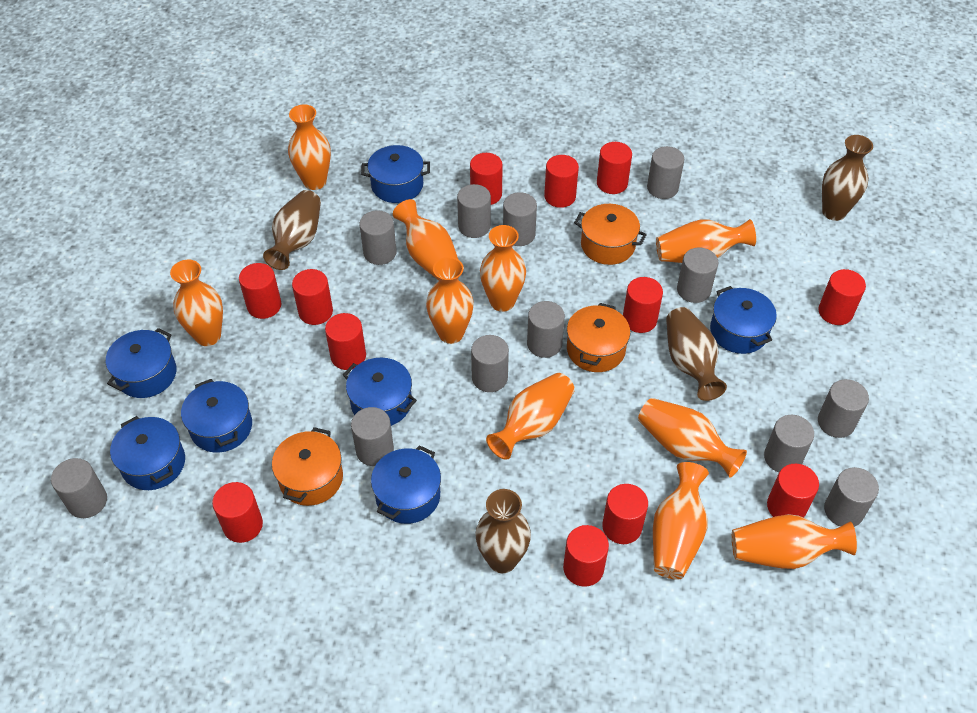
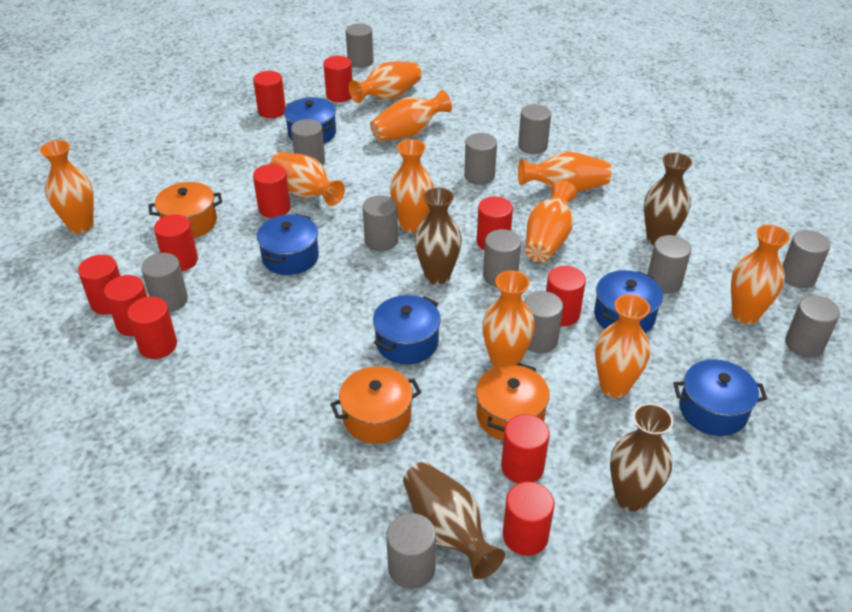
blue pot: [106,328,177,398] [110,416,185,490] [181,379,252,453] [343,358,417,426] [361,145,430,203] [371,445,441,524] [710,286,777,354] = 7 -> [257,214,319,275] [284,97,336,144] [373,295,441,364] [594,270,663,333] [673,359,767,436] = 5
red cylinder: [212,482,263,543] [239,263,281,319] [292,269,333,325] [325,313,366,370] [470,153,503,205] [544,155,579,208] [563,525,609,587] [597,142,632,194] [602,484,648,544] [623,277,663,333] [767,464,819,518] [818,269,866,325] = 12 -> [78,255,120,315] [104,275,147,336] [127,296,177,359] [154,215,198,271] [253,71,286,118] [253,164,291,218] [323,56,353,102] [477,196,513,250] [501,414,549,483] [503,482,554,556] [546,266,586,326] = 11

